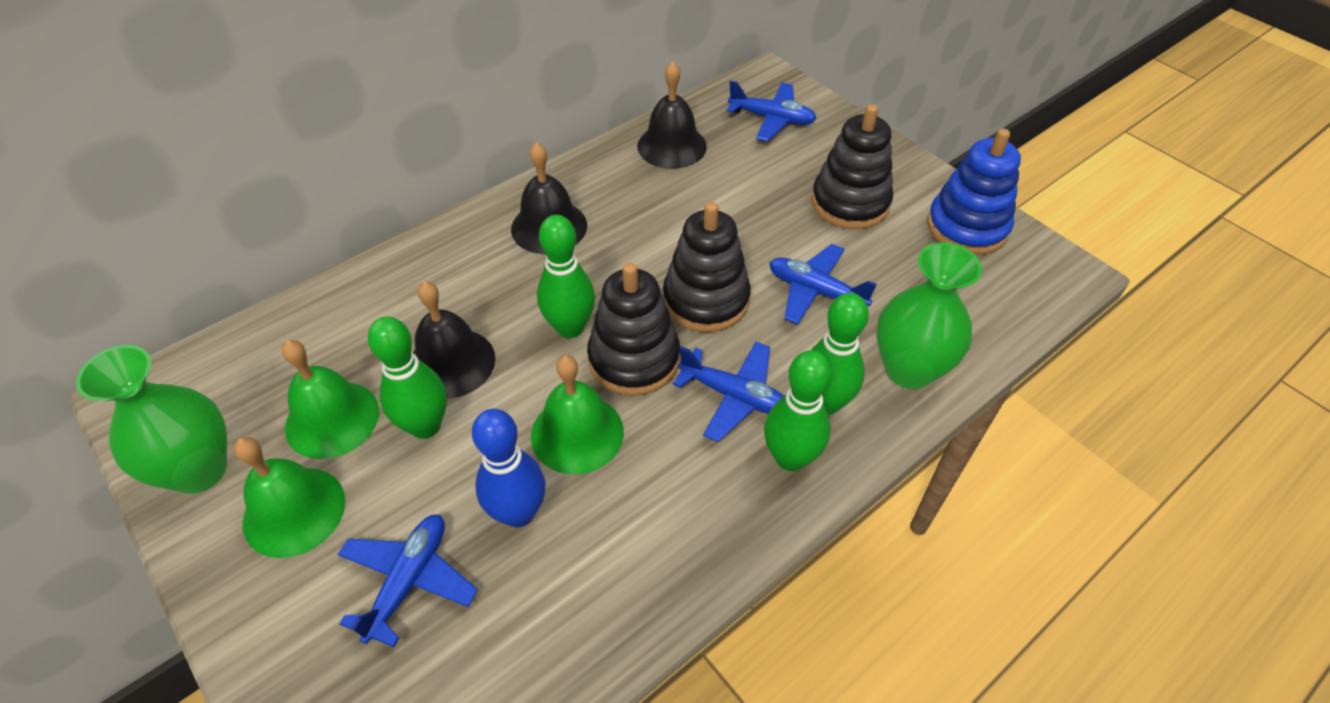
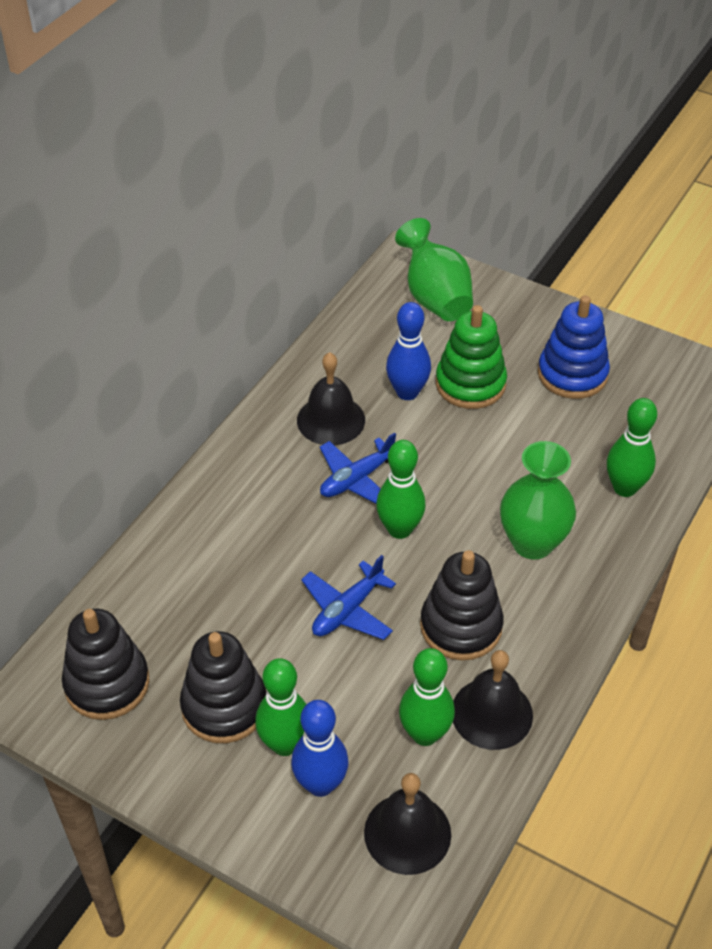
blue bowling pin: [472,409,545,527] = 1 -> [291,700,349,797] [386,302,431,400] = 2
blue plane: [337,515,478,647] [673,342,784,442] [727,81,817,141] [769,244,877,324] = 4 -> [301,555,396,640] [320,432,396,503] = 2
green bell: [234,437,345,558] [282,340,379,459] [531,355,624,475] = 3 -> none = 0
green stacking toy: none = 0 -> [436,305,507,409] = 1

